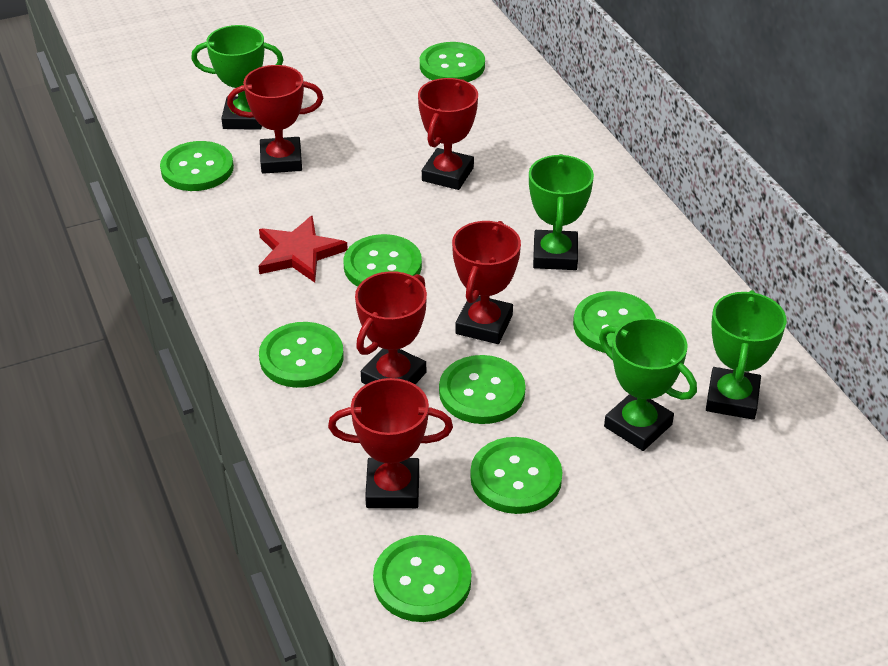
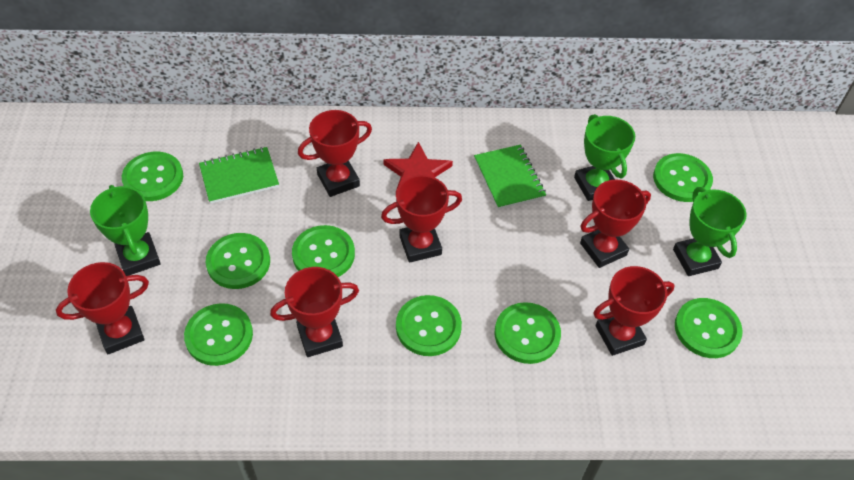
green notebook: none = 0 -> [199,147,279,204] [474,145,546,209] = 2
green trophy: [191,25,284,130] [529,154,594,270] [599,318,697,451] [706,290,787,420] = 4 -> [90,185,161,276] [574,114,635,201] [673,187,747,276] = 3
red trophy: [227,65,323,174] [328,378,453,508] [355,271,427,384] [418,78,478,190] [452,221,521,344] = 5 -> [56,262,149,354] [270,267,359,357] [298,110,372,197] [381,175,462,263] [580,180,651,268] [593,266,675,356] = 6

